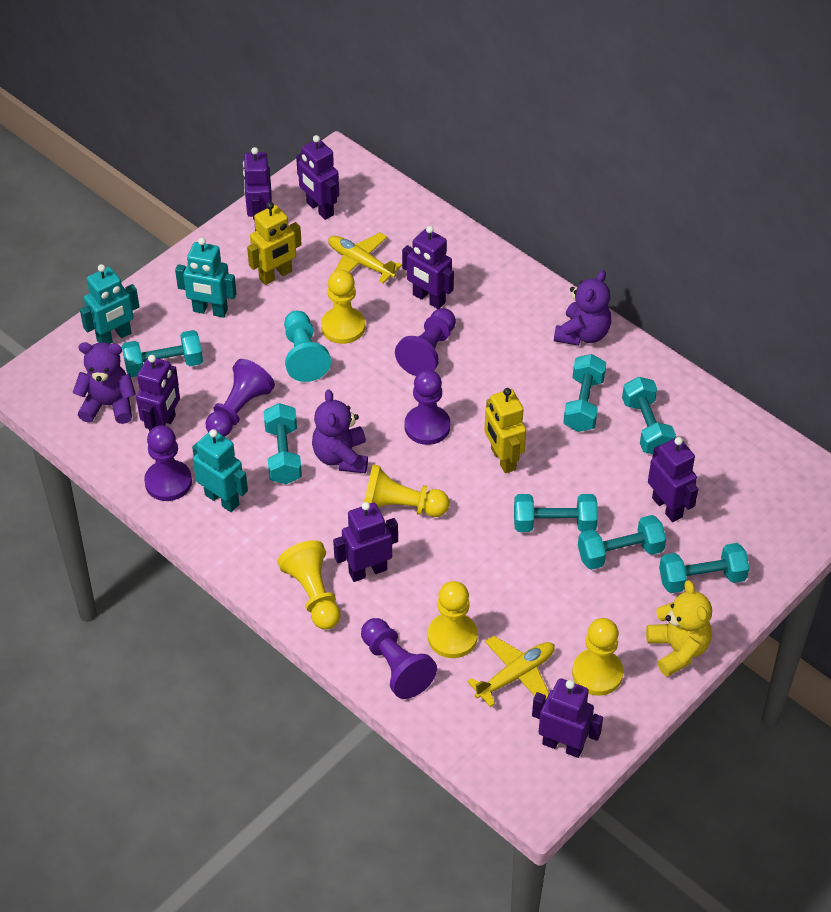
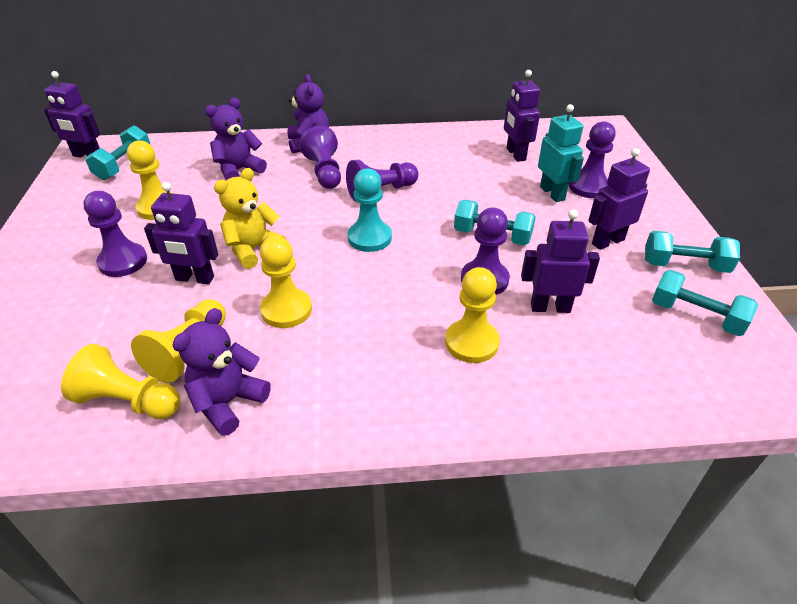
purple robot: [136,355,180,432] [243,147,272,231] [296,135,339,220] [333,502,398,582] [402,226,454,309] [532,678,603,758] [648,437,698,522] = 7 -> [44,71,100,158] [144,182,218,284] [504,70,540,162] [521,210,600,313] [588,148,650,250] = 5
turquoise dumbbell: [122,330,203,377] [263,403,302,484] [514,494,598,532] [563,354,606,432] [578,515,666,570] [622,377,676,454] [659,543,749,593] = 7 -> [85,126,151,180] [454,200,536,245] [645,231,740,273] [652,270,758,336] = 4
turquoise robot: [80,264,140,344] [175,238,236,318] [192,429,248,512] = 3 -> [538,104,584,202] = 1
yellow plane: [328,233,402,283] [467,635,555,707] = 2 -> none = 0
yellow robot: [247,202,302,285] [484,388,526,473] = 2 -> none = 0

